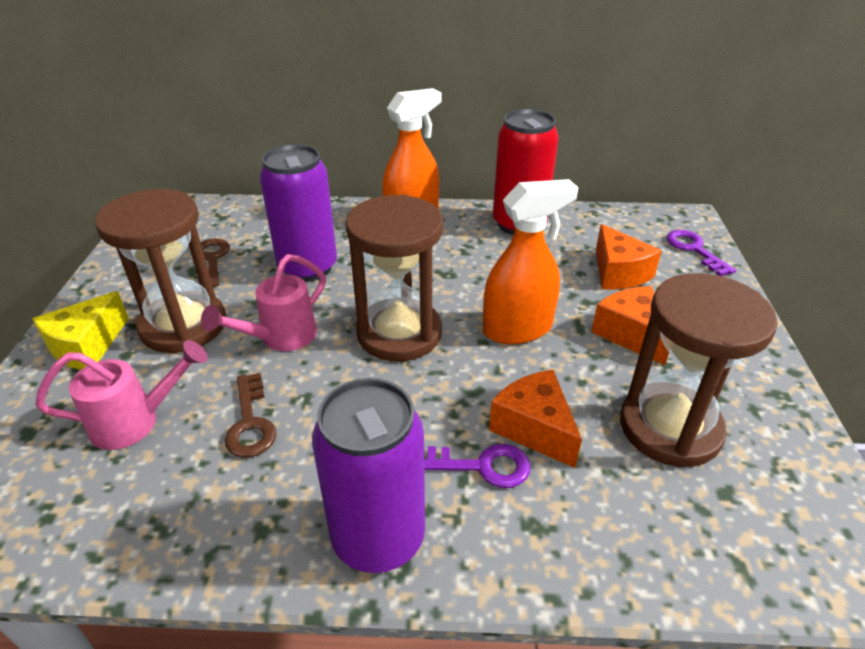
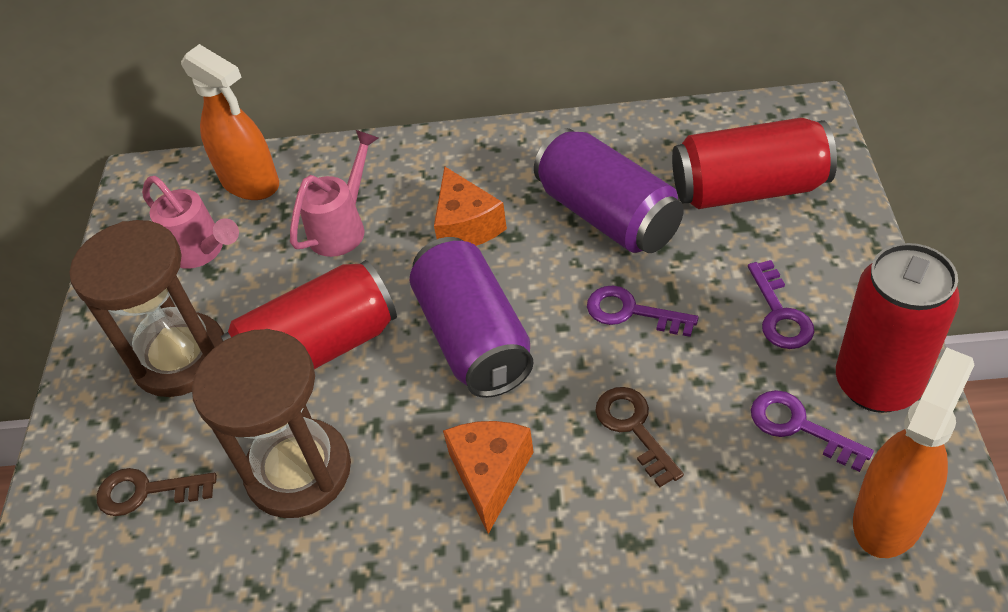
brown hourglass: [95,189,226,353] [345,195,443,362] [620,273,778,467] = 3 -> [69,220,224,397] [192,329,351,518] = 2
orange cheese: [489,370,582,468] [591,286,669,365] [596,224,662,290] = 3 -> [434,166,507,246] [443,421,534,534] = 2
purple key: [424,444,531,488] [667,230,736,276] = 2 -> [587,286,699,337] [748,260,814,349] [751,390,874,472] = 3
red can: [493,109,559,235] = 1 -> [221,260,397,369] [672,118,837,209] [836,243,960,413] = 3
yellow cheese: [33,291,129,370] = 1 -> none = 0

